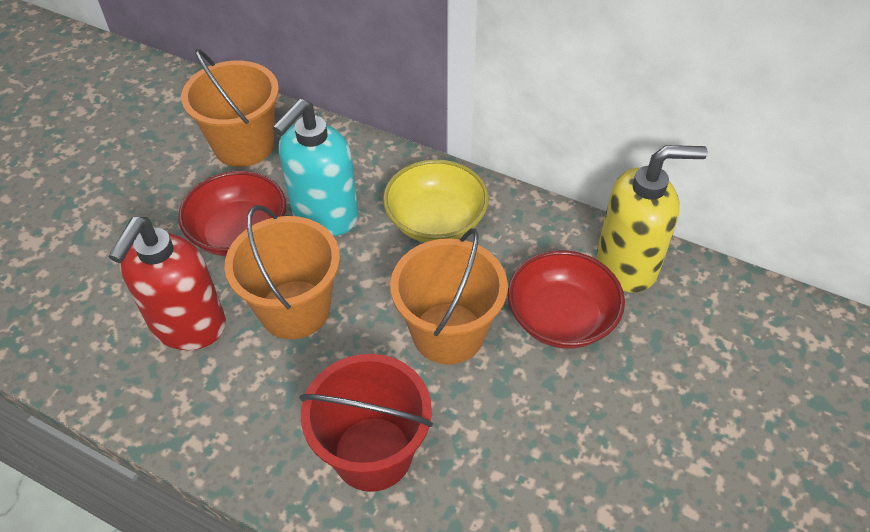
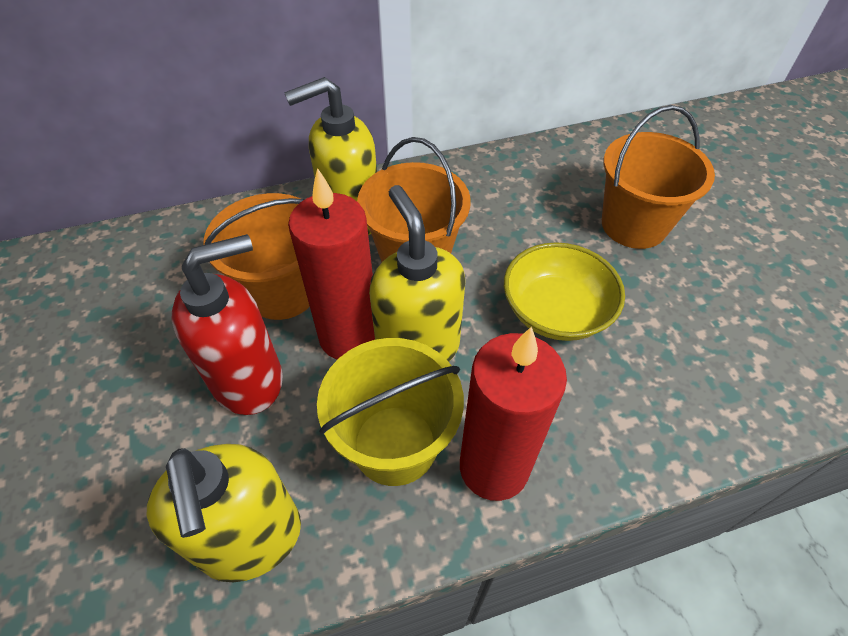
red bowl: [178,171,286,256] [508,250,625,349] = 2 -> none = 0
red bucket: [299,354,433,492] = 1 -> none = 0
red candle: none = 0 -> [288,168,375,360] [460,327,567,501] = 2
turquoise soap dispenser: [273,99,359,236] = 1 -> none = 0
yellow bucket: none = 0 -> [317,338,464,486] = 1
yellow soap dispenser: [597,145,708,293] = 1 -> [147,444,301,582] [284,77,377,236] [369,185,465,362] = 3

